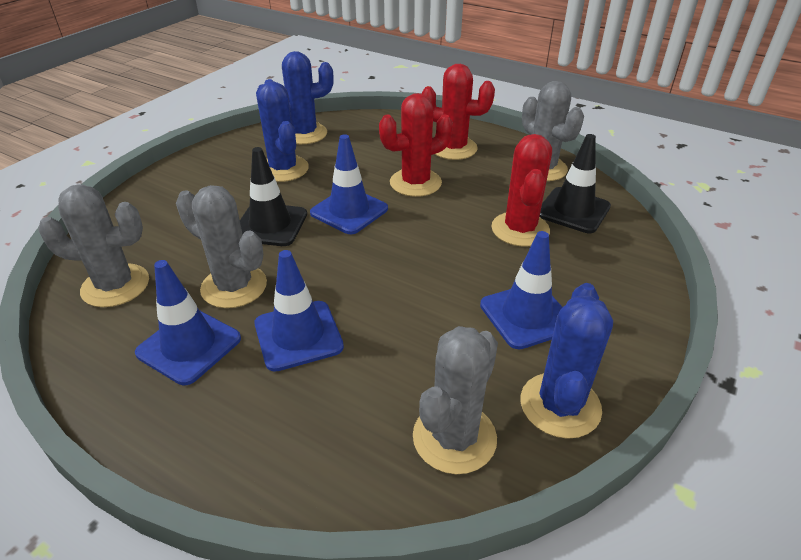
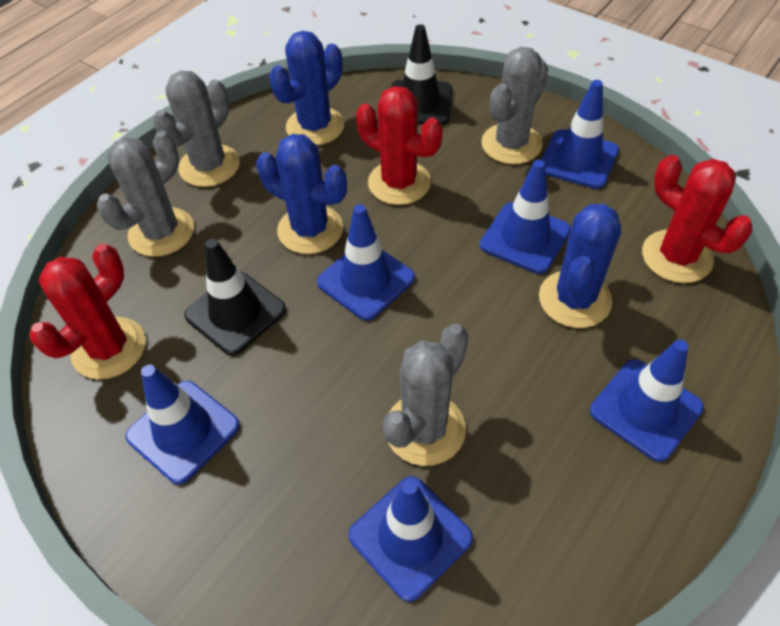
blue traffic cone: [135,260,241,385] [254,250,344,372] [310,134,388,234] [480,231,562,349] = 4 -> [125,365,240,484] [317,204,415,321] [348,476,473,602] [480,160,571,274] [541,80,619,189] [590,339,704,462] = 6

